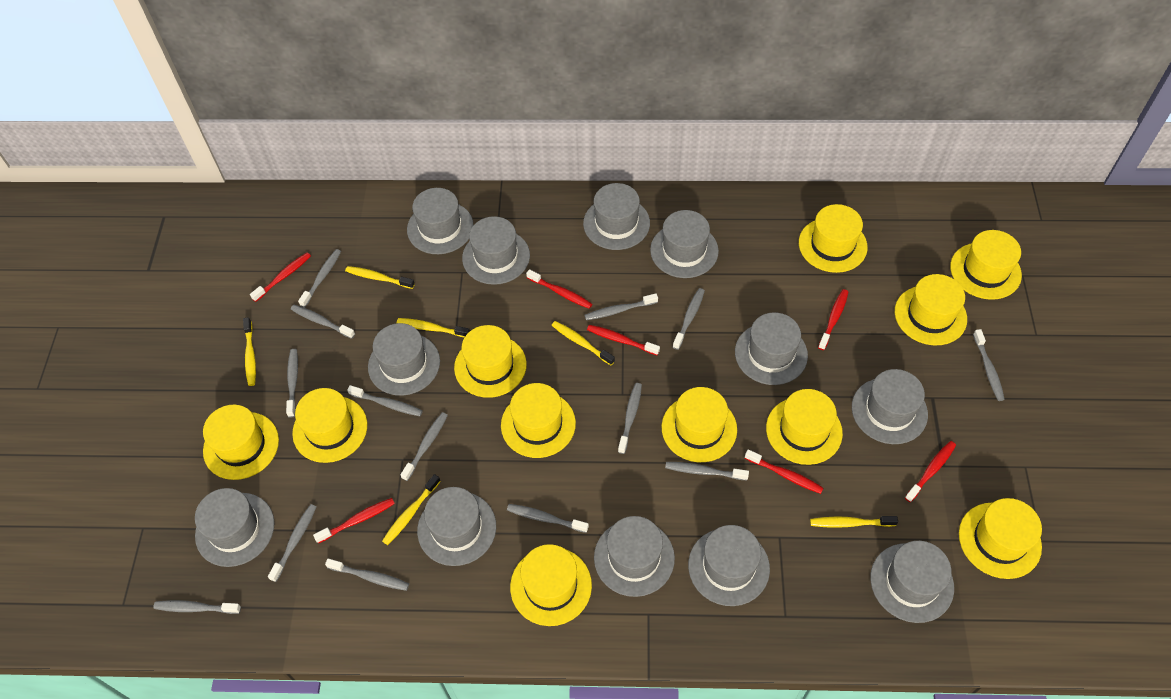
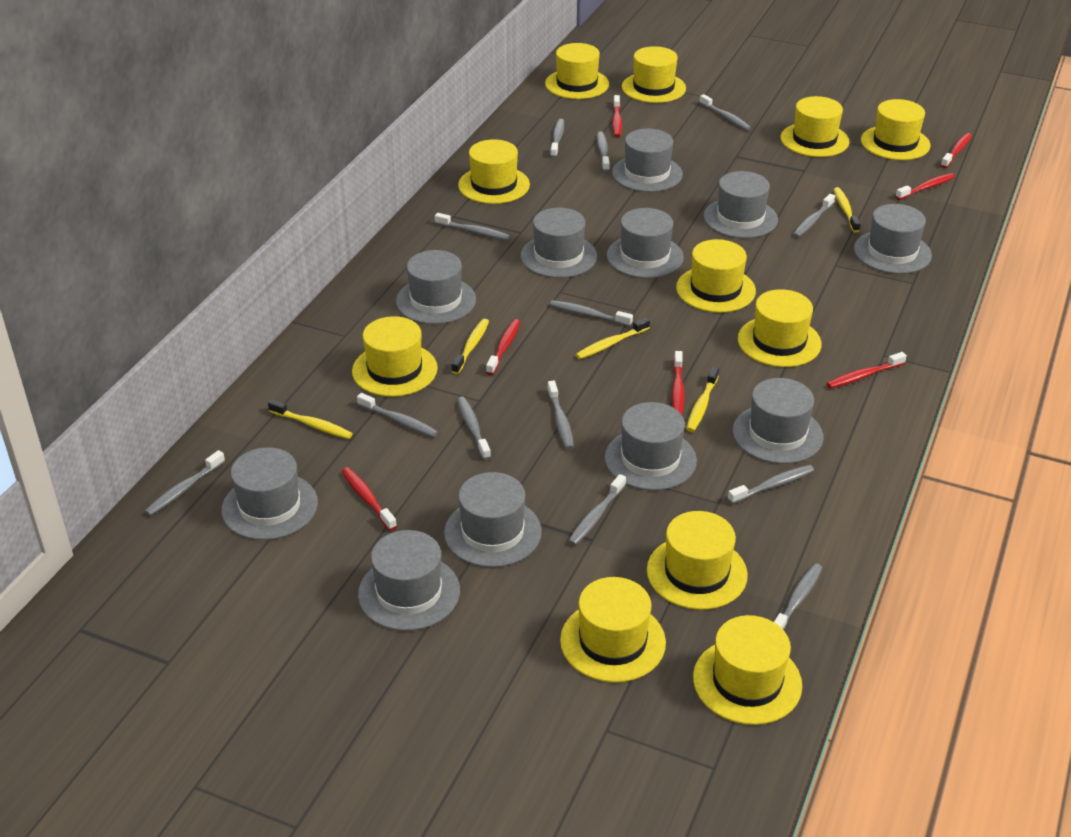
grey hat: [195,488,274,567] [368,323,440,396] [407,188,474,254] [417,487,496,566] [462,216,530,285] [583,183,650,250] [594,516,675,597] [650,210,719,278] [688,525,770,606] [735,312,808,385] [852,369,928,444] [870,541,954,623] = 12 -> [221,447,318,540] [358,530,460,631] [396,250,476,324] [444,472,542,567] [520,208,597,278] [605,402,697,490] [607,208,684,278] [612,129,683,192] [704,171,778,238] [733,378,823,464] [854,204,932,274] = 11
grey toothbrush: [153,600,241,614] [268,504,316,582] [286,349,298,418] [291,305,355,339] [298,249,341,308] [325,558,409,591] [347,385,423,416] [400,412,448,481] [507,504,589,533] [585,293,658,320] [618,383,642,454] [665,462,749,480] [673,288,705,350] [973,329,1005,401] = 14 -> [144,450,225,516] [357,393,438,437] [435,213,510,240] [457,397,491,460] [547,381,574,450] [550,119,564,158] [550,300,633,326] [568,474,626,545] [597,131,610,172] [699,94,751,130] [728,465,814,504] [774,563,822,630] [793,194,835,238] = 13
yellow toothbrush: [243,317,256,386] [345,266,415,289] [382,474,441,545] [397,318,470,338] [551,321,615,365] [810,516,898,528] = 6 -> [268,399,353,439] [451,319,489,374] [575,317,650,359] [686,367,719,432] [833,187,861,232] = 5

